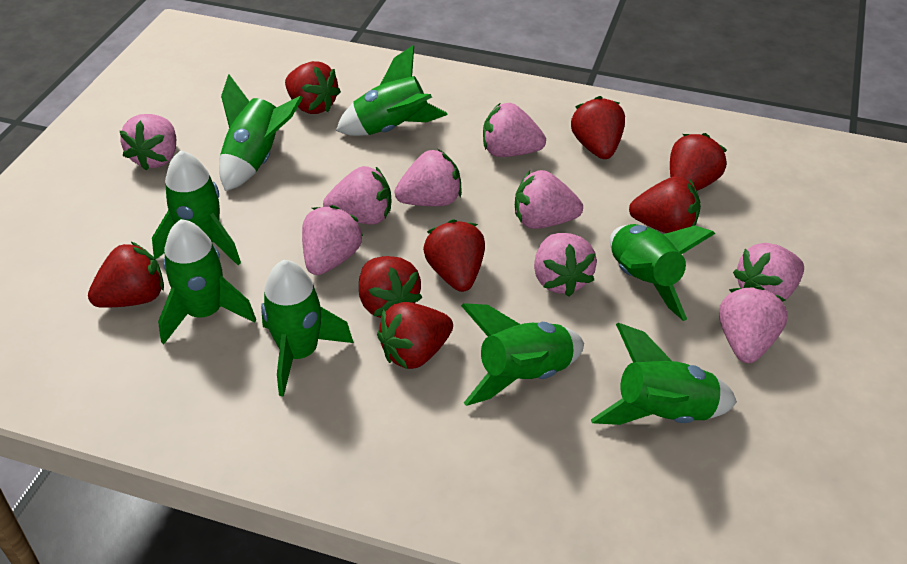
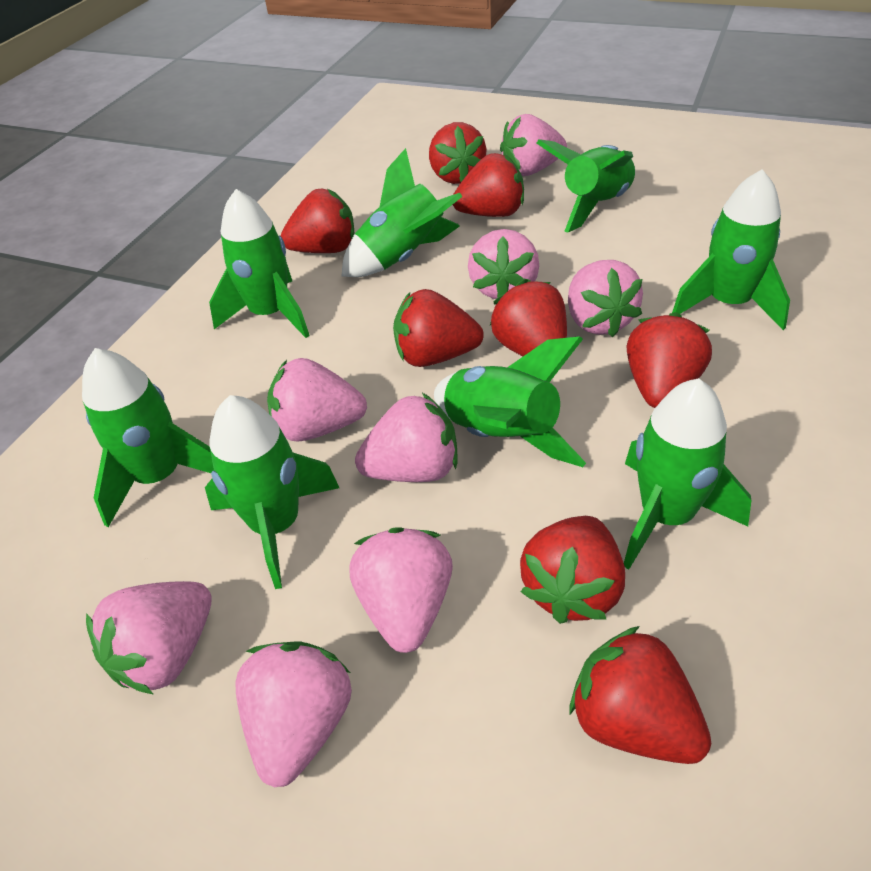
pink strawberry: [120,114,176,171] [302,205,363,275] [323,166,391,224] [395,149,462,206] [483,103,546,157] [515,170,583,229] [534,233,597,297] [719,286,788,363] [733,243,804,302] = 9 -> [86,581,212,695] [236,642,352,788] [267,358,367,442] [349,527,453,653] [355,393,458,482] [468,229,539,299] [500,114,567,176] [568,260,643,337] = 8

